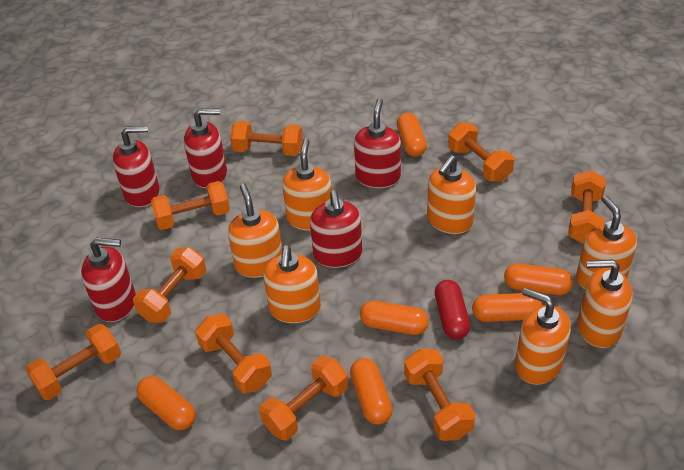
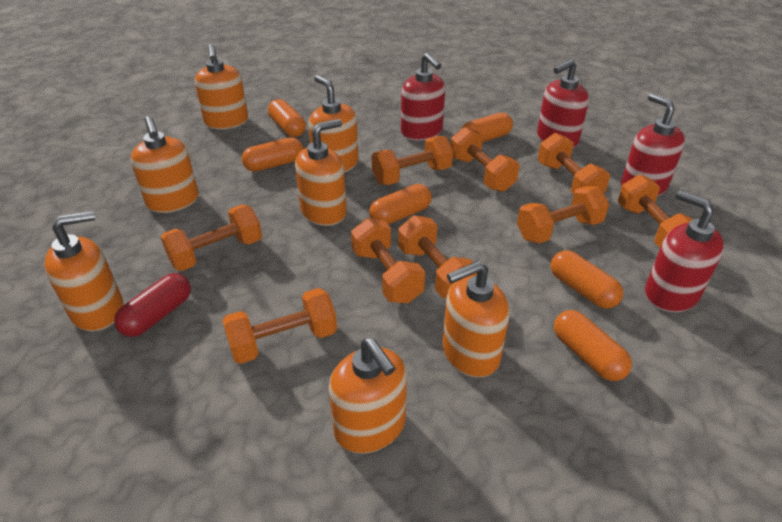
red soap dispenser: [81,238,136,322] [113,126,159,207] [184,108,227,188] [310,190,362,268] [354,98,401,188] = 5 -> [401,53,445,141] [537,59,589,148] [621,93,685,196] [645,190,724,312] = 4

